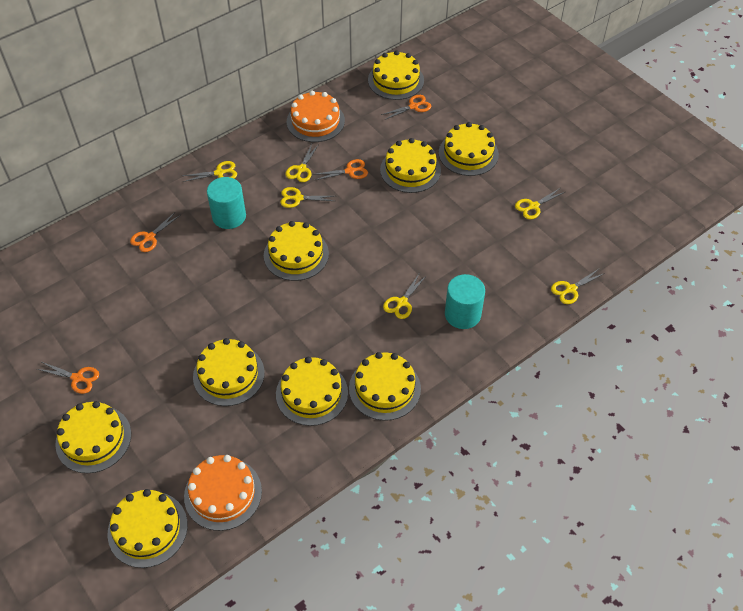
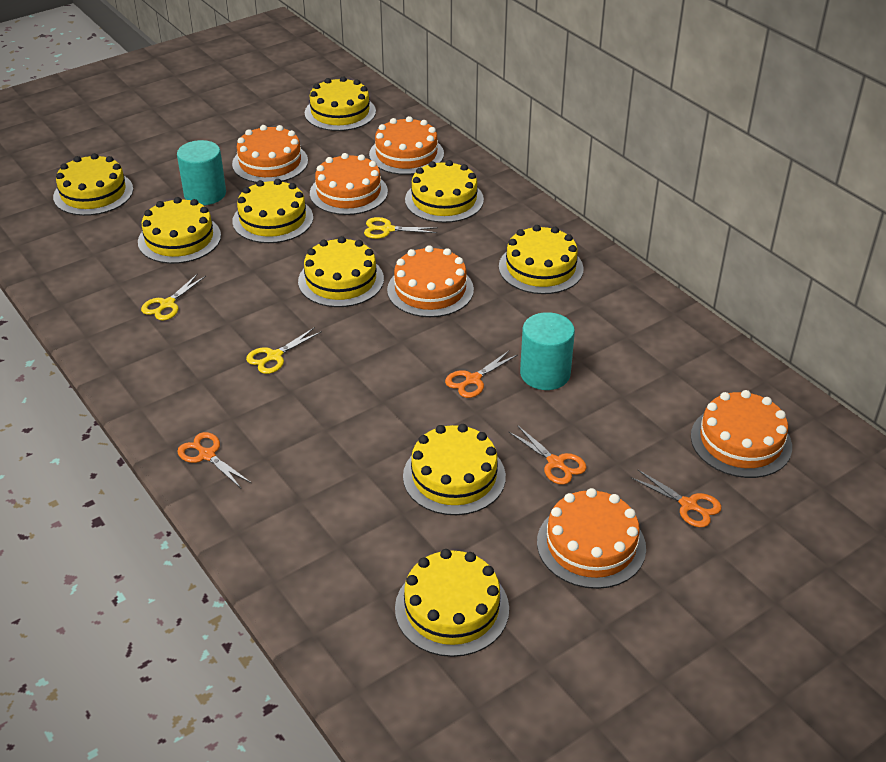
orange cake: [184,455,262,531] [287,91,345,142] = 2 -> [232,125,308,183] [310,153,388,215] [369,116,444,175] [387,245,474,317] [537,488,646,589] [691,390,792,478] = 6
yellow scissors: [183,161,237,182] [280,187,334,208] [286,144,319,182] [383,274,427,319] [515,188,565,219] [551,268,605,304] = 6 -> [141,274,206,320] [246,327,322,374] [364,217,437,239] = 3

